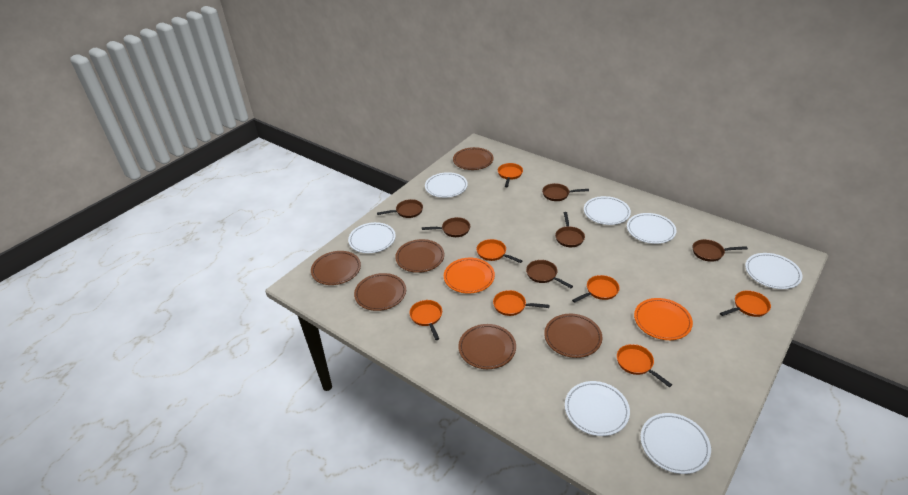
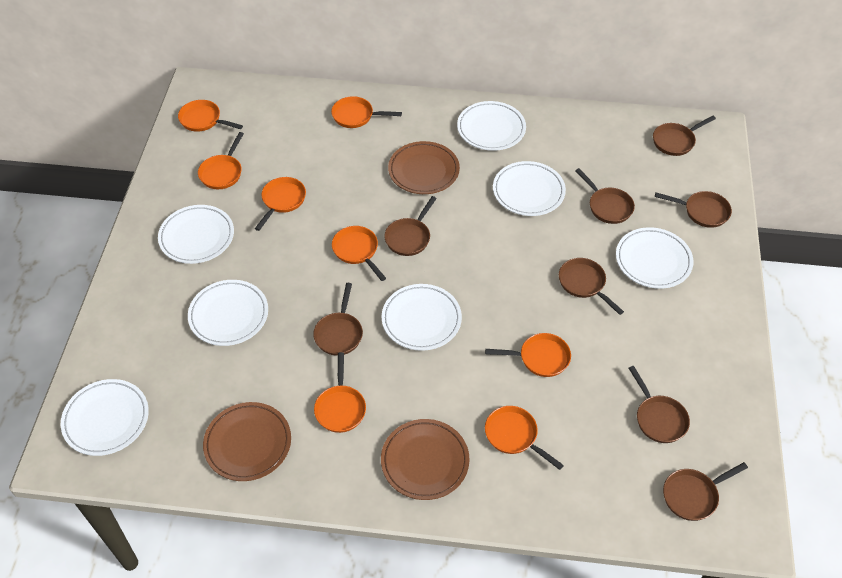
brown pan: [377,199,423,218] [422,217,470,237] [526,260,573,288] [542,183,589,201] [555,212,585,247] [693,239,748,262] = 6 -> [313,283,363,356] [384,196,437,256] [559,258,624,315] [575,168,635,224] [629,366,690,443] [653,116,716,156] [655,191,732,228] [663,462,748,521] = 8
brown plate: [311,251,361,285] [354,273,406,311] [395,239,444,273] [453,147,494,170] [458,324,516,369] [544,314,602,358] = 6 -> [203,402,291,481] [381,419,470,500] [388,141,460,194] = 3
orange pan: [409,300,442,340] [477,239,522,263] [493,290,550,316] [498,163,523,187] [572,275,620,303] [617,344,672,387] [720,290,771,317] = 7 -> [178,100,243,132] [198,132,244,189] [255,177,306,231] [314,352,366,433] [331,96,402,128] [332,226,386,281] [485,333,571,377] [485,406,564,470] = 8
orange plate: [444,258,495,294] [634,298,693,340] = 2 -> none = 0

